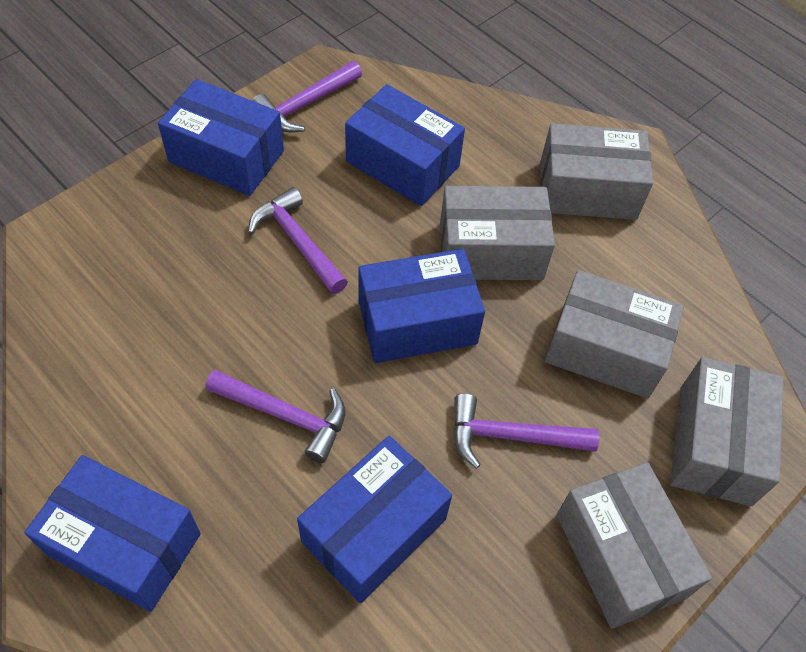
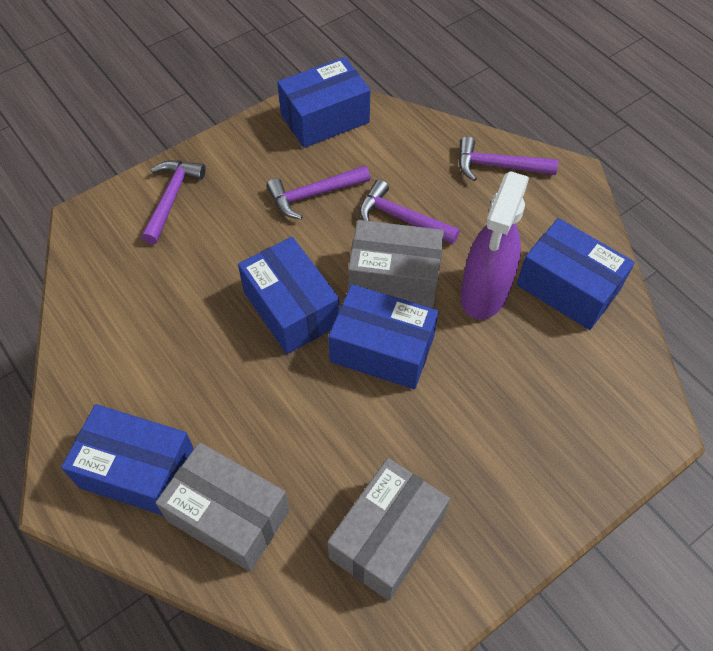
grey box: [440,186,555,280] [540,123,653,220] [545,270,684,398] [556,462,712,629] [670,357,784,506] = 5 -> [155,442,289,572] [327,458,450,601] [348,220,444,308] = 3
purple spray bottle: none = 0 -> [461,171,529,320] = 1

